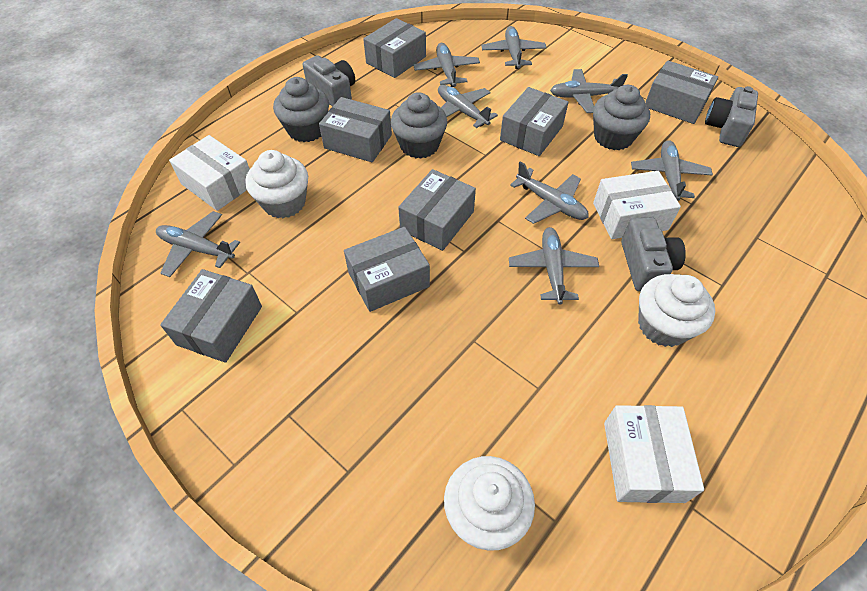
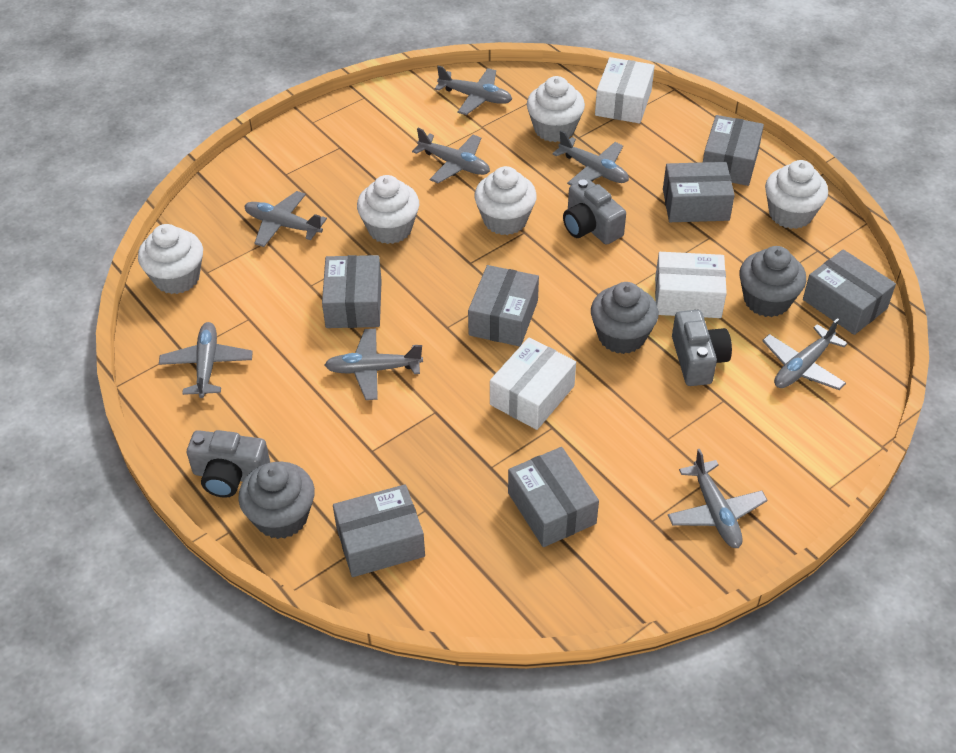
white cupcake: [245,150,308,218] [444,456,535,551] [638,274,715,347] = 3 -> [138,224,203,294] [357,175,419,244] [474,166,537,235] [527,76,585,142] [765,160,828,229] = 5

